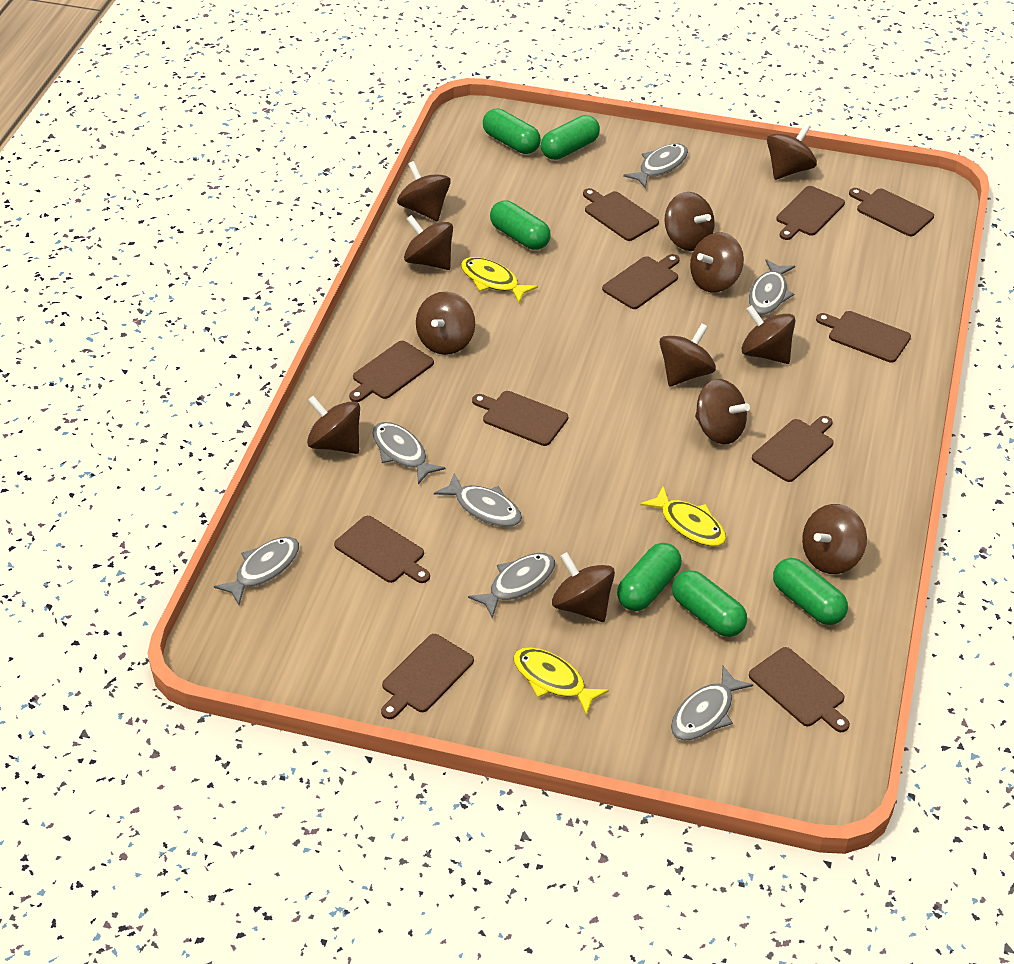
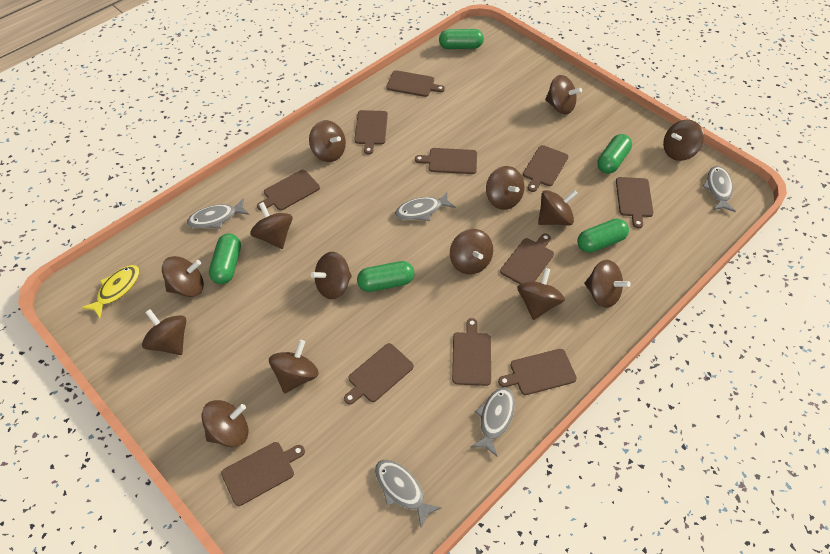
brown spinning top: [307,396,360,454] [397,161,451,222] [404,215,453,270] [416,292,475,355] [552,552,615,622] [659,324,716,387] [665,192,715,251] [690,232,744,293] [695,379,750,444] [742,305,795,364] [767,123,817,180] [802,504,867,574] = 12 -> [142,309,186,355] [162,256,204,297] [202,400,249,447] [250,202,292,249] [269,340,319,393] [309,120,346,162] [311,252,352,299] [450,229,493,274] [486,166,524,210] [517,268,565,320] [538,190,578,225] [545,75,582,115] [584,260,631,308] [663,120,704,161] = 14
green capsule: [483,109,541,154] [490,200,551,250] [541,115,600,160] [617,543,682,611] [672,570,747,637] [773,558,848,625] = 6 -> [209,234,241,284] [357,261,414,292] [439,29,484,49] [577,219,629,253] [597,134,632,174] = 5
grey fish: [214,537,299,605] [372,422,445,484] [434,473,522,527] [468,553,555,618] [623,144,688,189] [671,666,753,741] [749,259,795,315] = 7 -> [187,198,249,229] [375,460,441,527] [395,192,455,221] [471,387,515,456] [702,166,736,212] = 5
yellow fish: [461,257,538,303] [513,647,609,716] [640,486,726,546] = 3 -> [82,265,139,318] = 1

